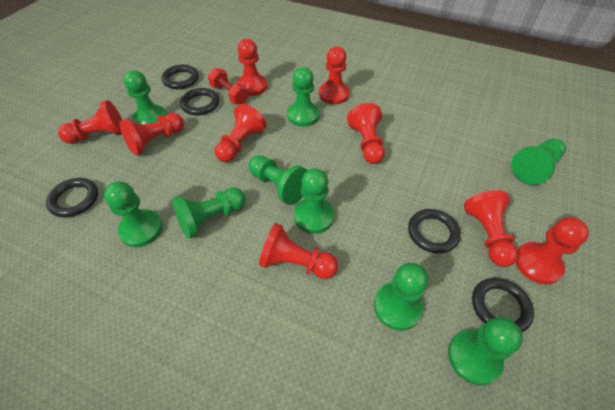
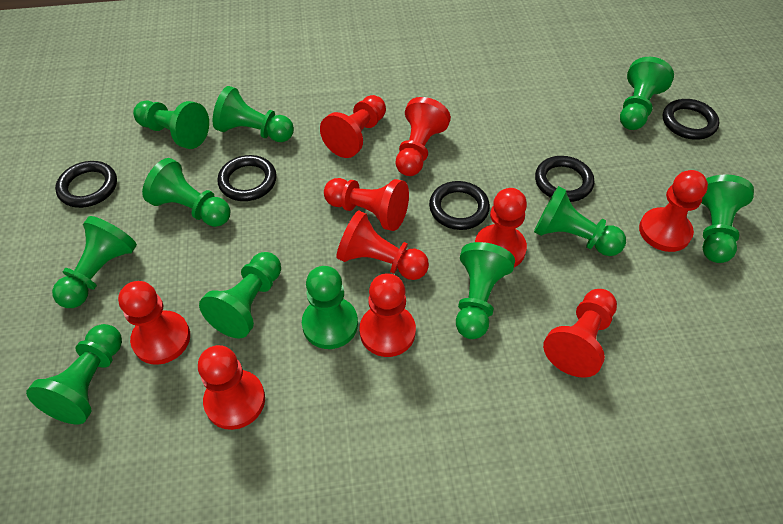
green pawn: [104,182,163,247] [124,71,167,124] [172,188,246,239] [249,155,308,205] [287,67,320,127] [294,168,335,234] [374,263,428,331] [448,317,523,385] [511,139,566,185] = 9 -> [26,324,122,424] [52,216,137,308] [133,101,209,149] [142,158,231,227] [199,252,281,339] [213,86,294,142] [302,266,358,349] [456,242,515,339] [534,186,626,256] [620,57,674,130] [701,174,754,263] = 11
red dumbbell: [208,68,249,104] = 1 -> none = 0
red pawn: [58,100,122,144] [119,113,184,156] [215,104,267,162] [237,39,267,96] [259,223,338,279] [319,47,350,104] [347,103,385,164] [464,190,518,267] [515,218,589,285] = 9 -> [118,281,190,365] [198,345,265,430] [320,95,386,158] [324,178,409,231] [336,210,429,280] [359,273,416,357] [396,97,451,176] [475,188,527,267] [543,289,617,378] [639,170,708,252] = 10

